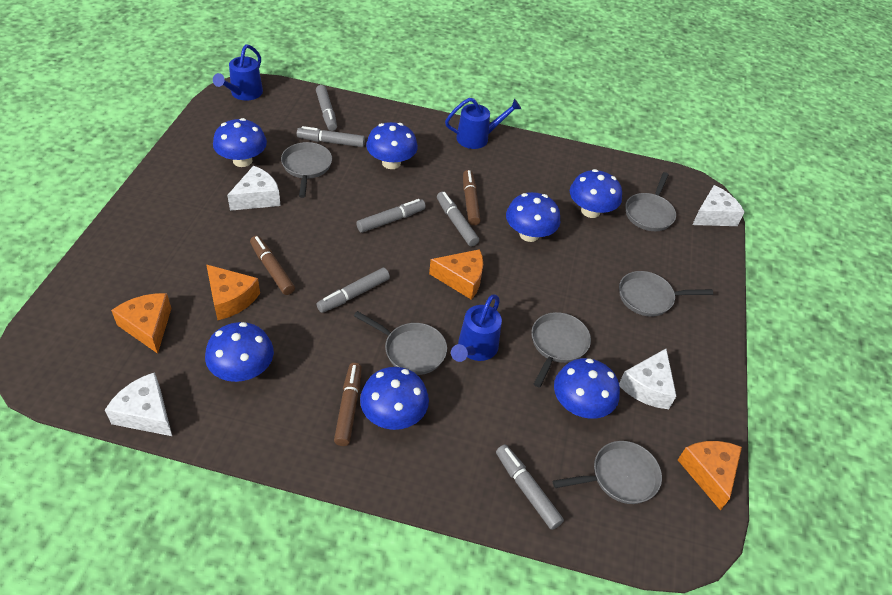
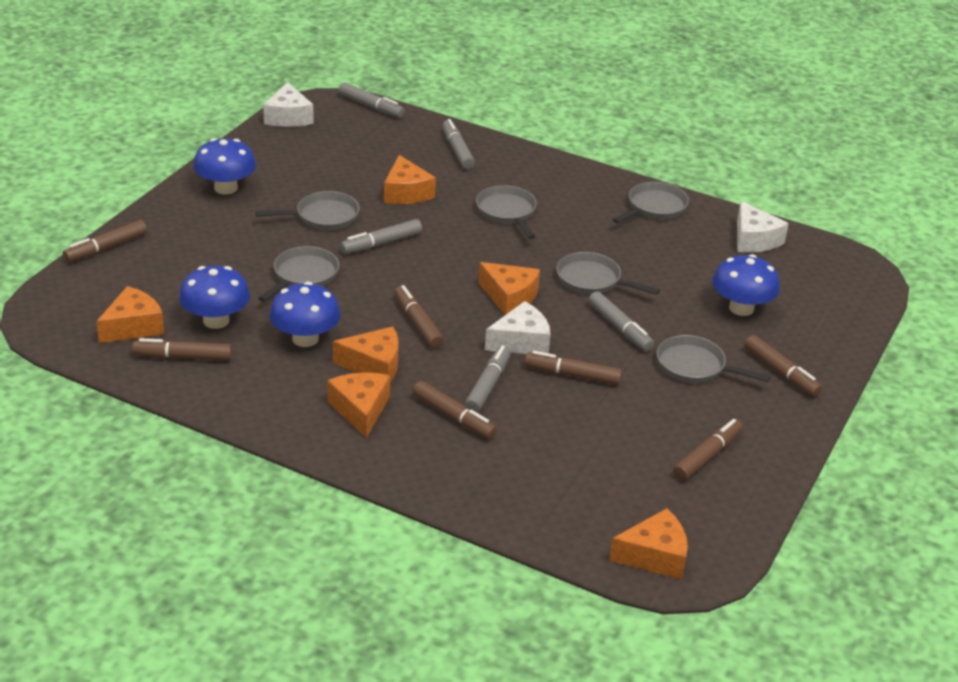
blue mushroom: [205,322,274,382] [213,118,267,167] [360,367,429,430] [366,122,418,169] [506,192,561,242] [554,358,620,419] [570,169,622,218] = 7 -> [179,266,250,329] [193,138,256,195] [269,282,341,347] [712,254,780,316] = 4
blue watering can: [213,44,263,101] [445,98,521,149] [451,295,502,362] = 3 -> none = 0
brown marker: [250,236,295,295] [334,363,362,446] [463,170,481,226] = 3 -> [63,220,147,262] [132,338,232,361] [394,285,444,349] [412,381,497,439] [524,351,622,385] [673,419,743,481] [745,335,822,397] = 7
grey marker: [297,126,365,147] [316,85,337,131] [317,268,390,313] [356,199,426,233] [437,191,479,247] [496,445,564,530] = 6 -> [338,82,405,118] [340,219,422,254] [442,119,475,169] [465,345,511,412] [588,291,654,351] = 5
orange cheese: [111,293,172,354] [206,264,260,320] [429,249,483,300] [678,441,742,510] = 4 -> [96,286,164,343] [327,372,390,438] [333,326,399,382] [384,155,436,204] [478,262,540,315] [609,508,688,580] = 6
white cheese: [105,372,172,436] [227,165,281,211] [619,349,676,409] [692,185,745,226] = 4 -> [263,82,314,127] [485,301,551,354] [737,201,789,252] = 3

